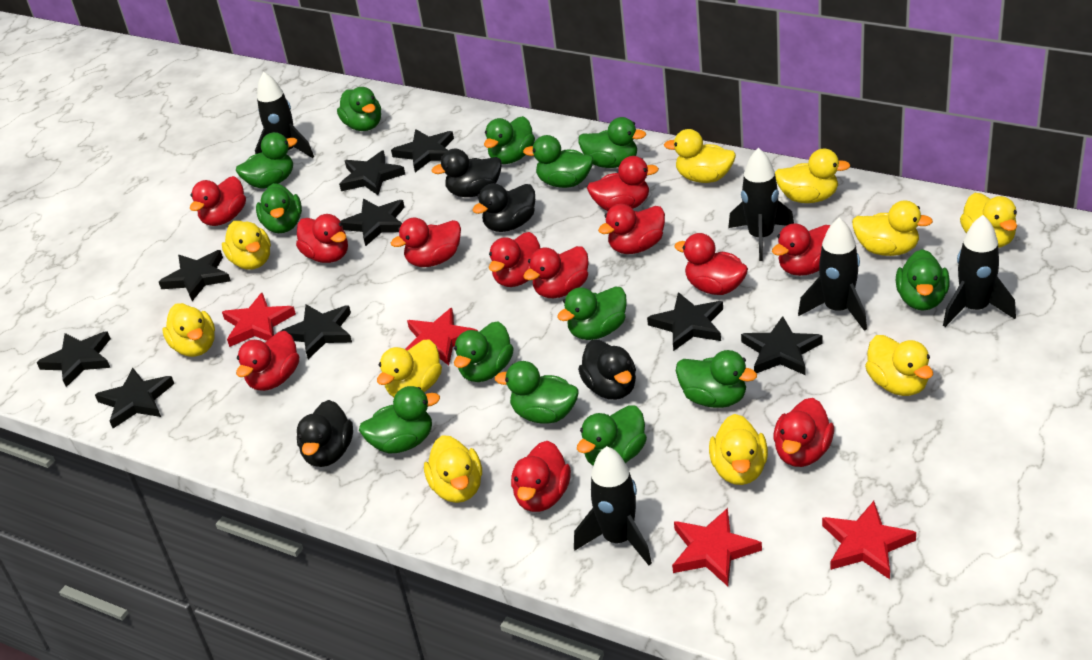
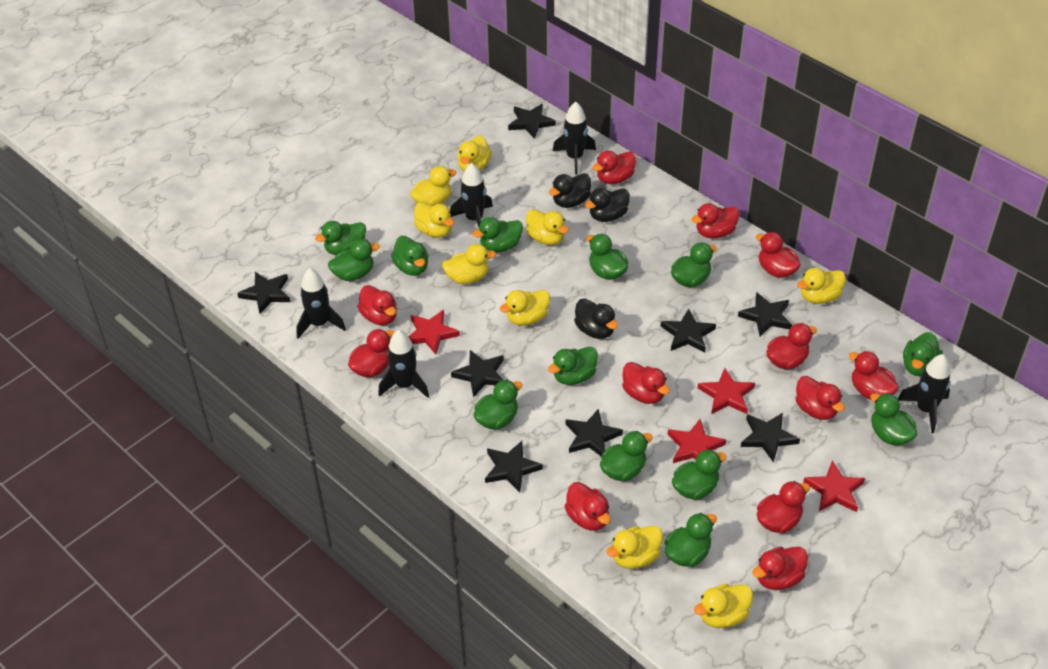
black duck: [297,400,353,467] [432,149,502,197] [472,183,535,232] [578,340,636,400] = 4 -> [549,173,591,208] [574,299,618,339] [585,188,630,222] = 3
black star: [37,331,111,387] [95,368,174,428] [159,250,231,301] [281,304,352,359] [339,150,405,195] [340,199,405,246] [391,129,454,172] [647,292,723,351] [741,316,823,375] = 9 -> [237,272,291,314] [451,350,504,397] [485,441,543,493] [508,104,556,139] [566,409,623,456] [661,309,716,353] [738,292,792,336] [741,413,800,463] = 8
yellow duck: [162,303,215,357] [222,221,271,270] [377,339,442,397] [424,435,482,503] [664,129,736,183] [709,414,768,485] [775,149,851,203] [852,201,933,256] [865,335,933,396] [960,193,1017,248] = 10 -> [410,166,456,206] [414,202,454,238] [442,244,496,284] [457,135,492,171] [500,290,550,326] [526,209,569,245] [607,526,663,569] [694,584,753,628] [797,268,846,304] = 9

